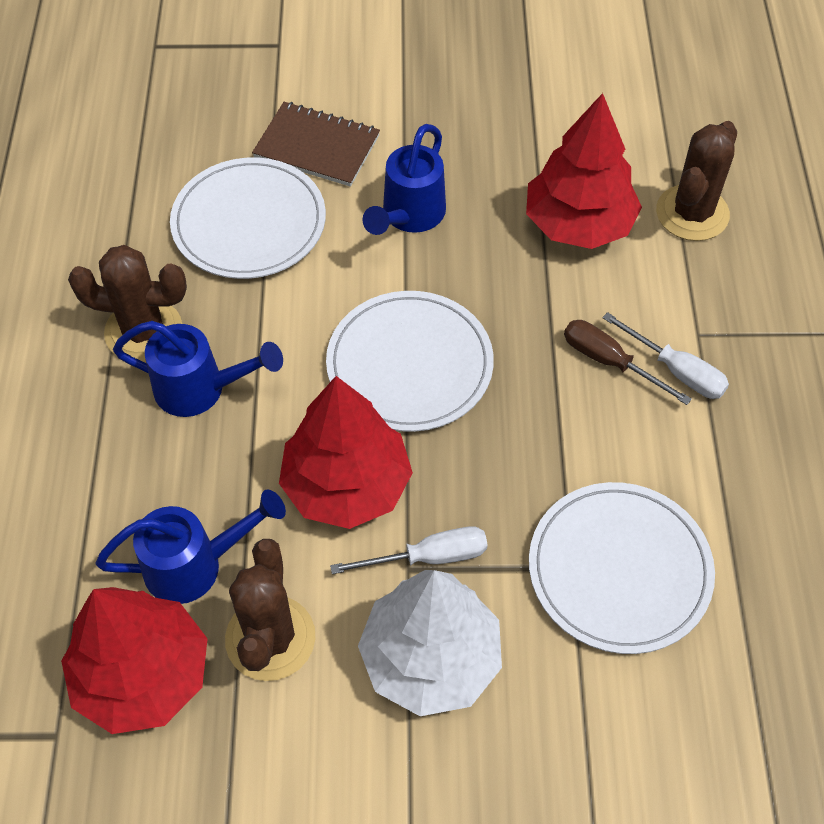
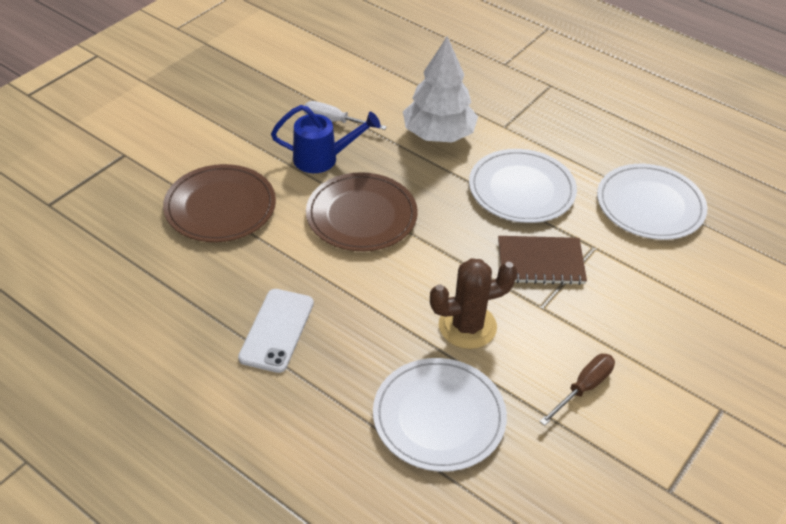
blue watering can: [95,490,286,604] [113,321,283,417] [362,124,446,235] = 3 -> [271,105,380,173] = 1
brown cactus: [68,245,187,362] [225,539,315,681] [656,121,737,241] = 3 -> [430,258,517,349] = 1
brown plate: none = 0 -> [163,164,276,242] [306,172,418,251] = 2
red tree: [61,587,208,734] [279,376,413,529] [526,93,642,249] = 3 -> none = 0
white phone: none = 0 -> [238,289,314,373] = 1
white screwdriver: [330,526,488,574] [602,312,729,399] = 2 -> [304,101,387,130] = 1

